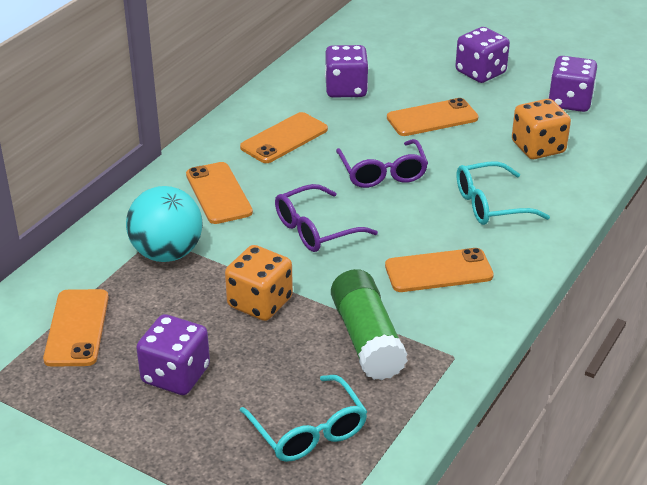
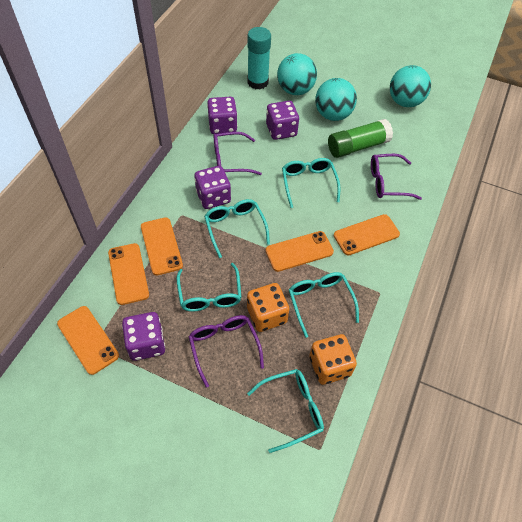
purple glasses: [275,184,378,252] [336,139,428,188] = 2 -> [188,315,264,388] [214,132,262,175] [371,154,422,200] = 3
turquoise ball: [126,186,203,262] = 1 -> [277,53,317,95] [315,78,357,121] [390,65,431,107] = 3
turquoise glasses: [240,375,367,462] [457,162,550,225] = 2 -> [177,263,242,312] [204,199,270,258] [247,369,324,453] [282,158,341,208] [289,272,359,338] = 5
turquoise glue stick: none = 0 -> [247,27,271,89] = 1

